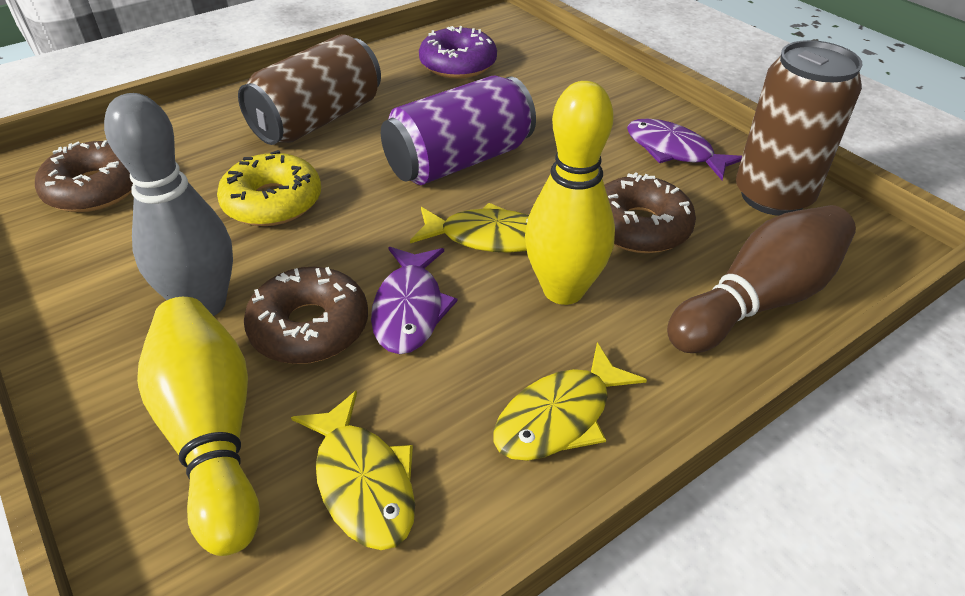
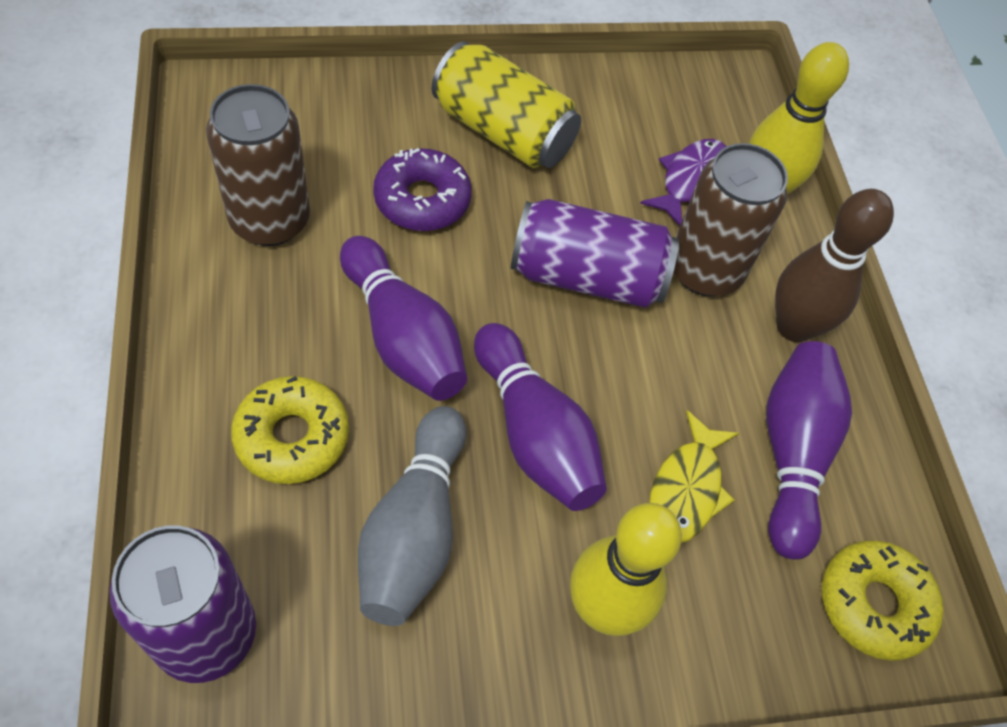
brown donut: [35,140,133,212] [244,267,368,364] [604,172,696,253] = 3 -> none = 0
purple bowling pin: none = 0 -> [340,236,467,401] [474,323,607,511] [766,341,852,560] = 3
purple can: [381,76,536,185] = 1 -> [109,525,256,683] [511,199,679,308] = 2
purple fish: [371,247,458,354] [627,119,742,180] = 2 -> [640,139,727,226] = 1
yellow can: none = 0 -> [432,41,581,168] = 1
yellow donut: [217,150,321,226] = 1 -> [231,376,349,484] [822,540,944,661] = 2
yellow fish: [291,390,415,550] [410,203,529,253] [494,342,647,461] = 3 -> [649,410,739,543] = 1

